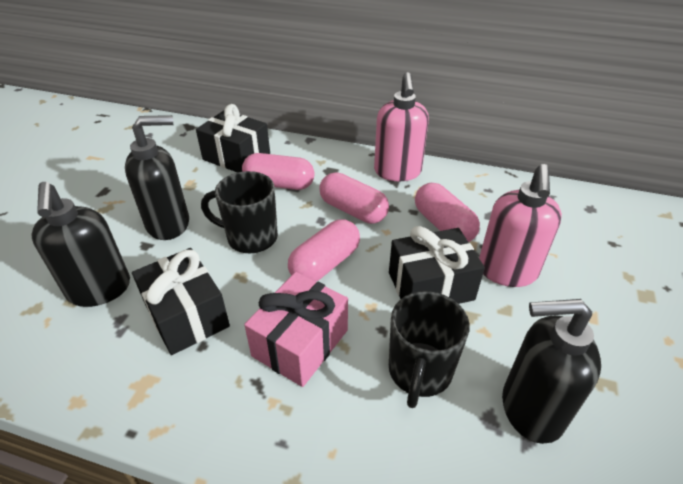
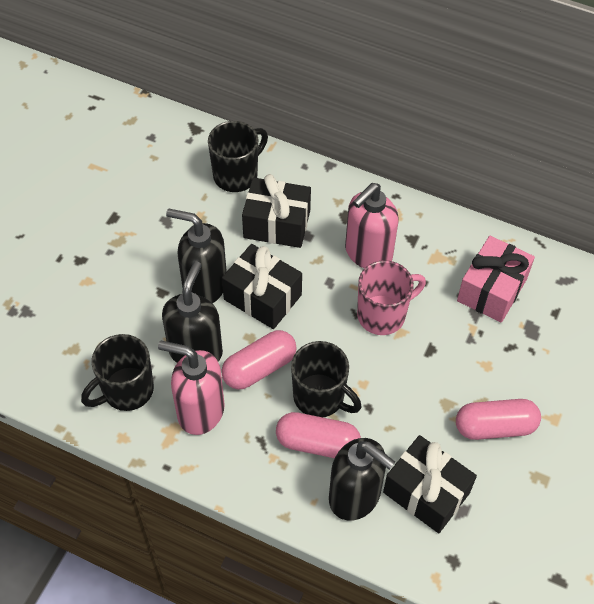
black mug: [201,171,278,253] [389,291,470,408] = 2 -> [81,334,154,411] [208,121,268,192] [291,341,362,417] = 3
pink capsule: [242,153,314,190] [288,219,360,282] [319,172,389,224] [415,183,480,242] = 4 -> [222,330,297,390] [276,412,361,458] [456,399,541,440] = 3
pink mug: none = 0 -> [357,260,426,335] = 1

